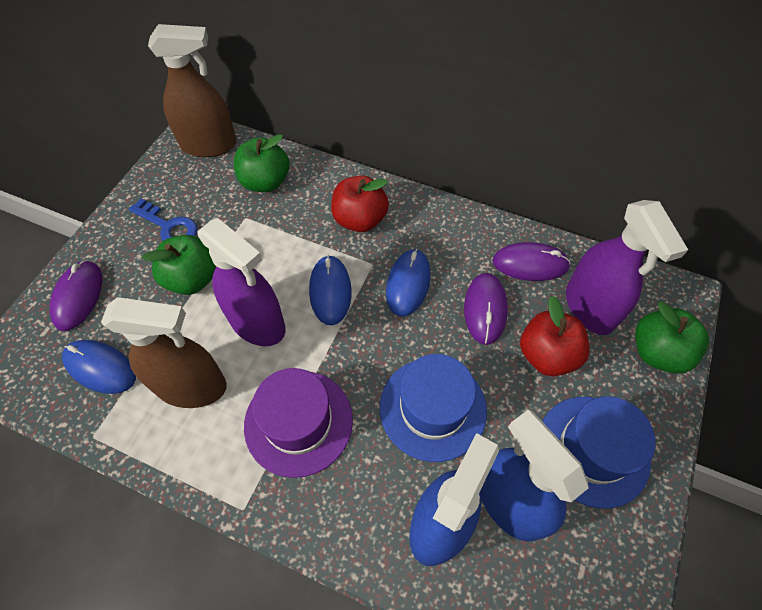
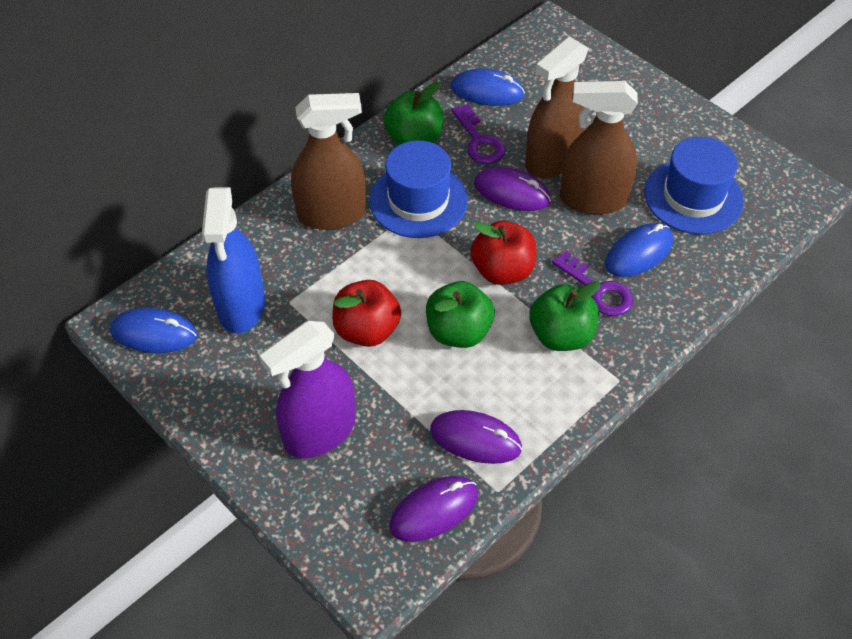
blue key: [129,198,197,241] = 1 -> none = 0
blue spray bottle: [409,433,499,566] [480,410,589,542] = 2 -> [202,187,265,334] = 1
brown spray bottle: [101,297,227,408] [148,24,237,157] = 2 -> [291,93,366,230] [525,36,589,178] [560,81,638,215] = 3
purple hat: [244,368,353,478] = 1 -> none = 0
purple key: none = 0 -> [451,104,506,164] [552,251,633,316] = 2
purple spray bottle: [197,218,285,346] [566,200,688,335] = 2 -> [260,321,356,459] = 1

